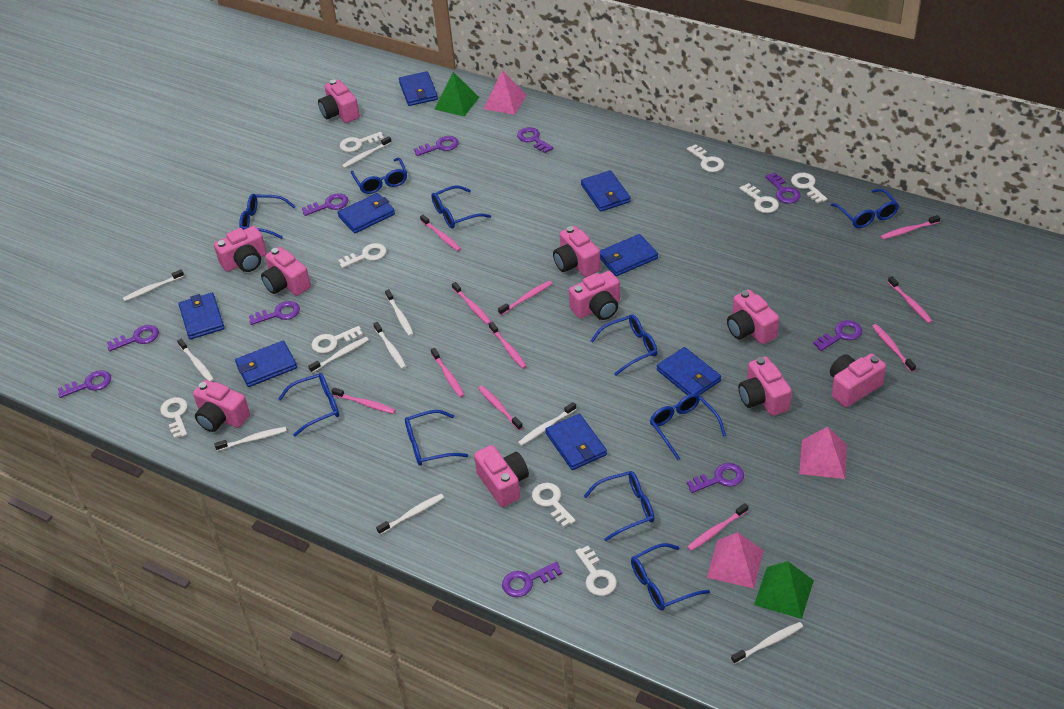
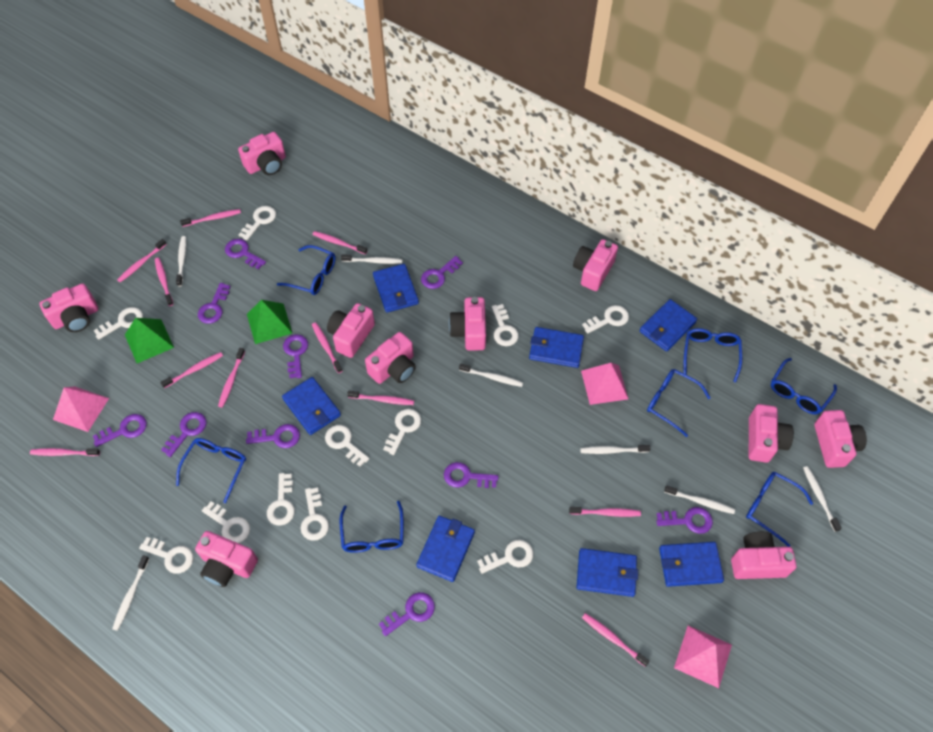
blue glasses: [239,194,296,239] [278,373,339,437] [351,158,407,194] [405,410,468,466] [431,185,491,229] [584,471,654,542] [591,315,657,376] [631,543,710,611] [650,393,726,460] [831,188,899,228] = 10 -> [176,438,246,503] [277,245,336,295] [340,501,404,553] [647,369,711,437] [684,328,742,383] [746,471,813,547] [771,358,837,415] = 7
blue wallet: [178,293,225,339] [235,341,297,387] [338,193,395,233] [399,71,438,106] [545,414,607,470] [581,170,631,212] [600,234,658,276] [657,347,721,396] = 8 -> [282,377,341,435] [373,264,419,313] [416,516,475,582] [529,327,584,368] [577,548,638,597] [639,299,697,352] [659,542,724,587] = 7
white key: [160,397,188,438] [311,326,363,354] [338,243,386,268] [340,132,384,152] [532,483,576,527] [575,546,617,596] [687,144,724,172] [739,183,779,213] [791,173,827,204] = 9 -> [94,307,143,340] [139,537,193,574] [202,501,250,543] [239,206,276,240] [267,473,295,526] [301,487,329,541] [325,425,369,467] [383,409,421,455] [477,540,533,574] [492,304,519,346] [582,305,629,334] = 11
white toothbrush: [123,269,184,302] [177,339,214,382] [214,427,287,451] [308,337,369,373] [342,136,392,168] [373,322,407,369] [376,494,444,535] [385,289,414,336] [518,402,576,446] [731,622,803,664] = 10 -> [112,555,149,631] [176,236,186,287] [341,254,402,264] [459,363,523,387] [580,445,650,454] [664,485,735,514] [803,466,842,532] = 7

